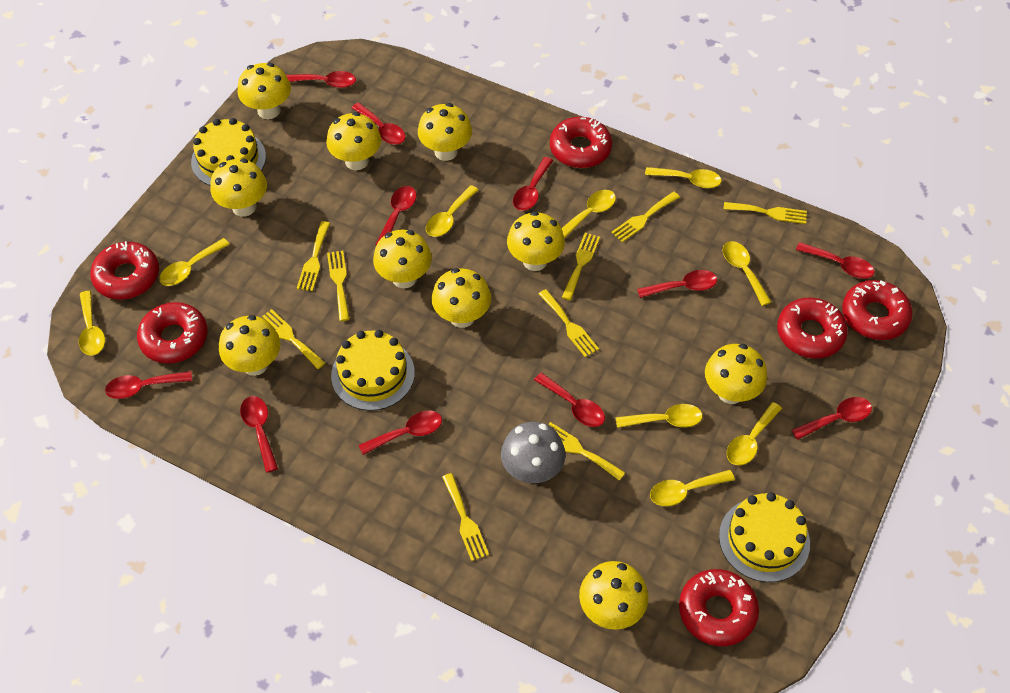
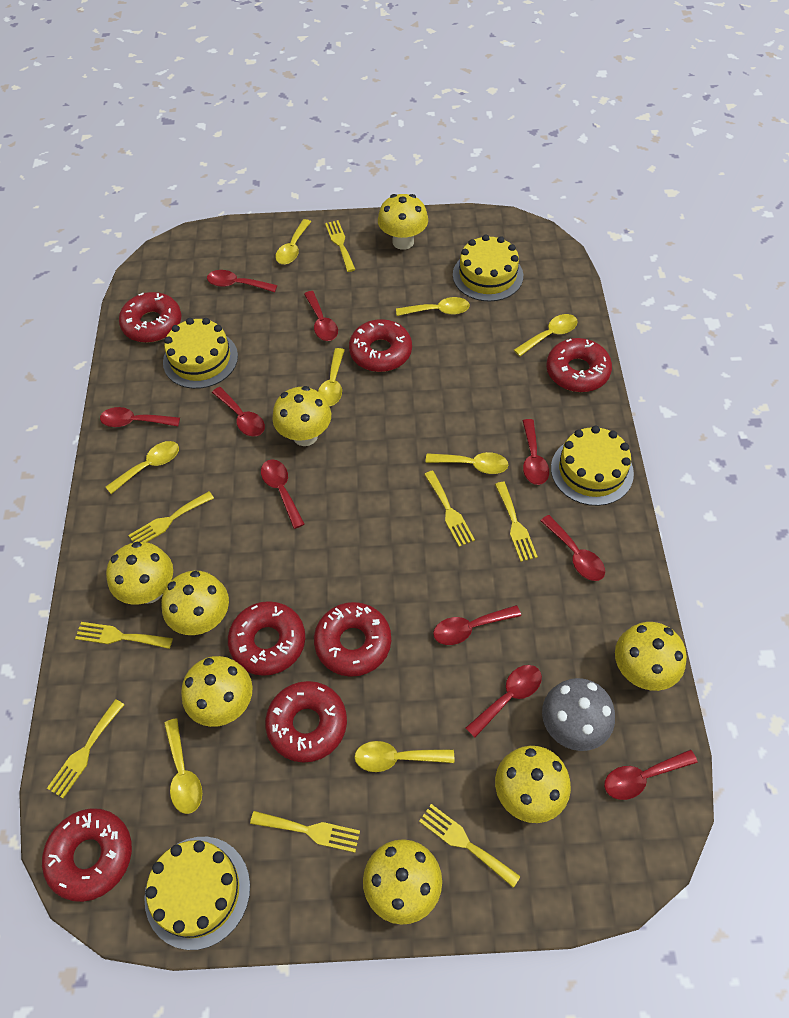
red donut: [90,241,159,299] [137,302,208,364] [550,117,612,168] [679,569,759,646] [777,297,848,359] [842,280,913,340] = 6 -> [42,808,132,902] [119,292,181,343] [228,601,305,676] [265,681,347,763] [314,602,391,677] [349,319,412,372] [546,338,612,392] = 7
red spoon: [105,371,192,399] [240,396,278,473] [286,71,356,88] [352,102,406,145] [359,411,442,455] [375,186,416,245] [513,157,553,211] [534,373,605,427] [637,270,717,298] [792,397,872,440] [796,242,875,279] = 11 -> [100,407,180,427] [207,270,277,292] [212,387,265,436] [261,459,305,529] [304,291,338,341] [433,605,521,645] [466,665,542,738] [523,419,549,485] [540,515,605,581] [604,750,698,800] = 10
yellow cake: [191,118,266,186] [331,330,415,411] [719,492,810,582] = 3 -> [144,837,250,950] [163,318,238,389] [453,235,523,302] [551,426,634,506] = 4
yellow fork: [260,309,325,369] [297,221,330,291] [327,250,350,321] [442,473,489,561] [539,289,599,357] [549,422,625,481] [562,233,600,301] [611,192,680,242] [724,202,807,224] = 9 -> [47,699,125,798] [75,622,173,649] [128,491,214,543] [250,811,360,853] [325,220,356,272] [419,804,521,888] [424,470,475,547] [495,482,538,562] = 8
yellow mushroom: [211,159,267,217] [219,315,280,376] [238,63,291,119] [326,112,381,170] [373,230,432,288] [418,103,472,161] [432,268,491,328] [507,211,565,271] [579,561,648,630] [705,344,767,404] = 10 -> [106,542,173,605] [161,571,229,635] [181,656,253,727] [272,386,331,446] [363,839,442,925] [378,194,428,250] [495,746,571,823] [615,622,687,691] = 8
yellow spoon: [79,291,105,356] [159,238,230,286] [426,185,479,237] [561,190,616,238] [616,404,703,428] [645,167,722,188] [650,470,735,506] [723,241,771,306] [727,402,782,465] = 9 -> [106,441,179,494] [164,718,202,814] [276,219,311,265] [318,348,345,406] [355,741,454,772] [396,297,470,316] [425,452,508,474] [514,314,578,356] = 8

